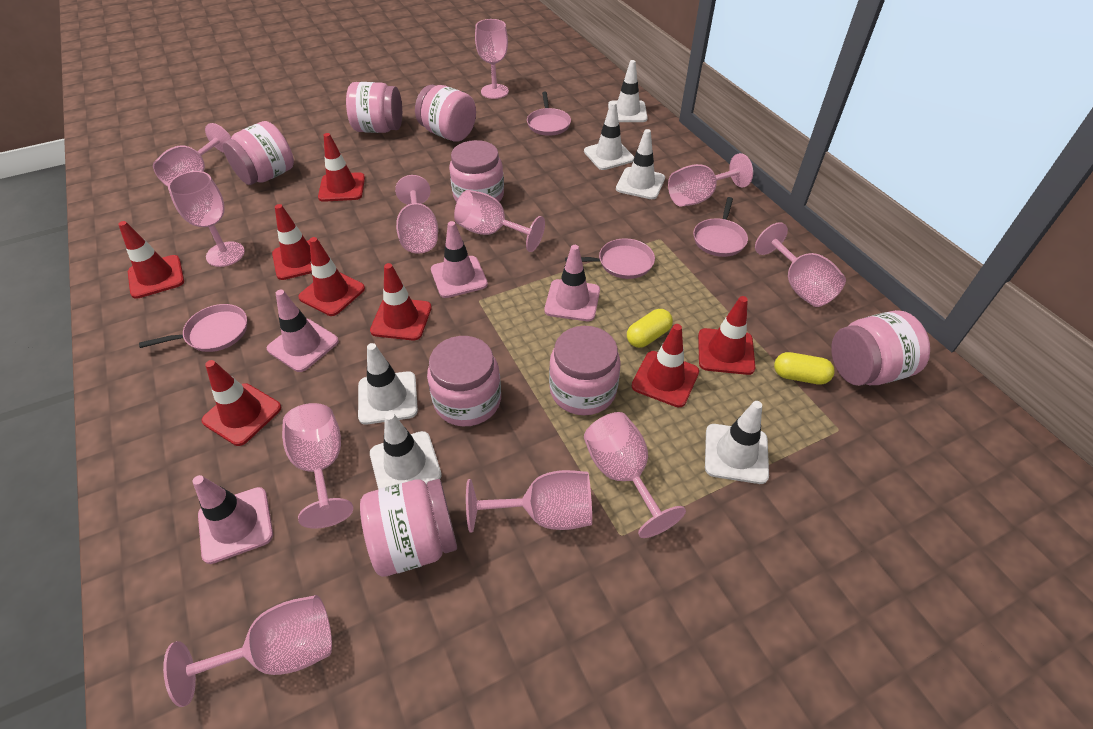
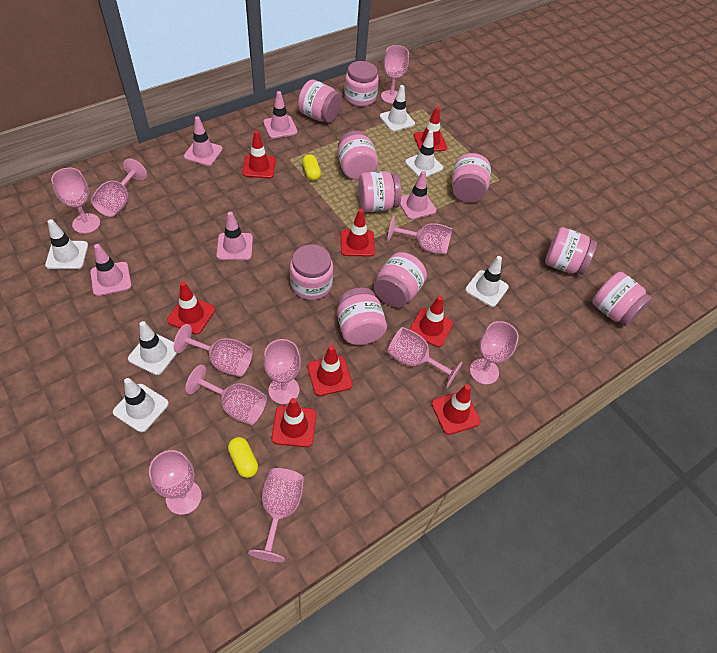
pink jar: [223,121,294,185] [346,82,402,133] [360,479,457,577] [415,85,476,142] [427,336,501,426] [449,140,504,202] [549,326,621,415] [831,310,930,386] = 8 -> [290,244,333,300] [298,80,342,123] [337,288,387,345] [338,131,378,180] [344,61,379,106] [358,171,401,212] [374,252,427,308] [452,153,491,203] [545,227,597,275] [592,272,652,326] = 10
pink pan: [139,304,247,352] [527,91,571,136] [565,238,655,279] [693,197,748,257] = 4 -> none = 0
pink traffic cone: [192,475,273,564] [267,290,339,372] [431,221,488,298] [544,245,600,321] = 4 -> [90,244,132,296] [184,116,223,166] [216,212,253,260] [263,91,298,139] [400,171,436,220] = 5

